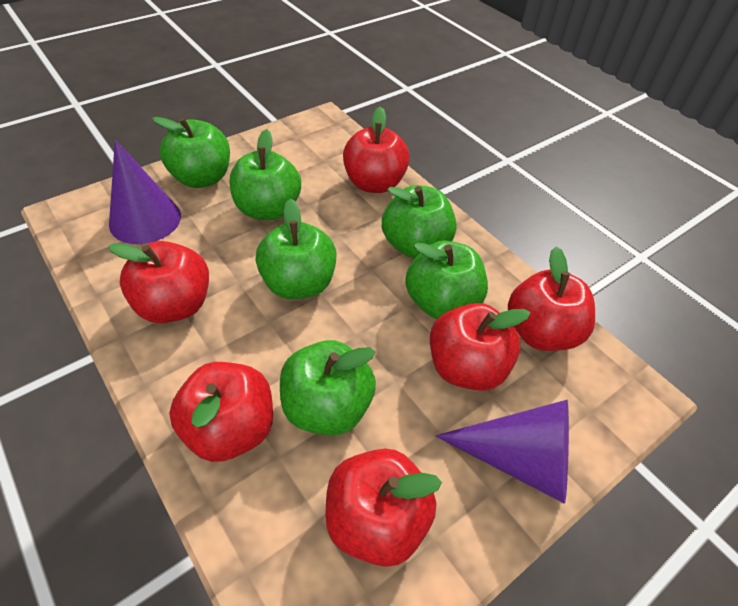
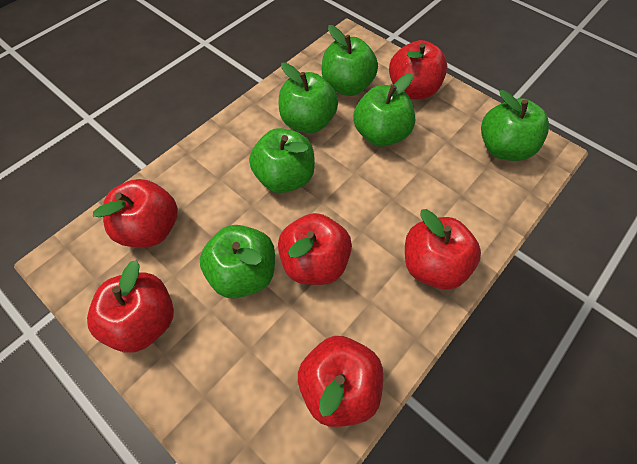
purple cone: [109,140,181,244] [435,400,569,504] = 2 -> none = 0

